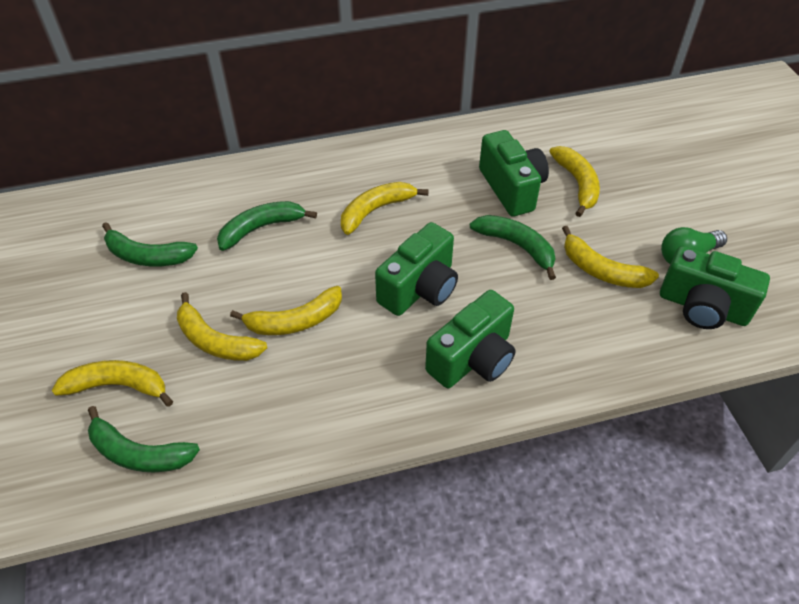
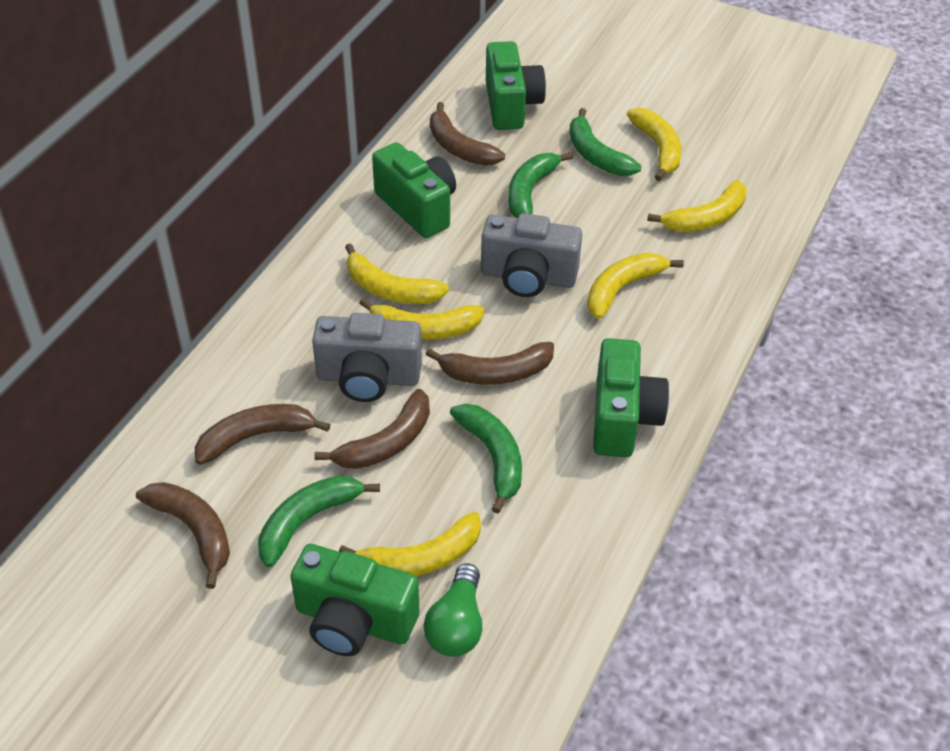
brown banana: none = 0 -> [136,482,230,589] [195,404,331,465] [314,389,430,469] [426,342,554,385] [430,102,505,166] = 5
grey camera: none = 0 -> [312,313,422,402] [481,213,582,297] = 2

